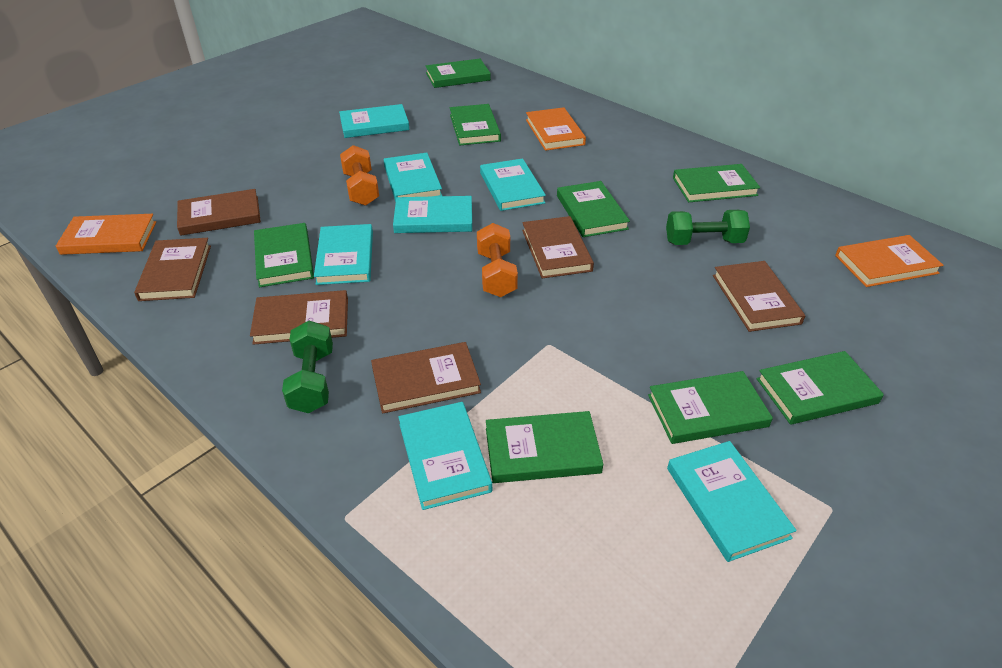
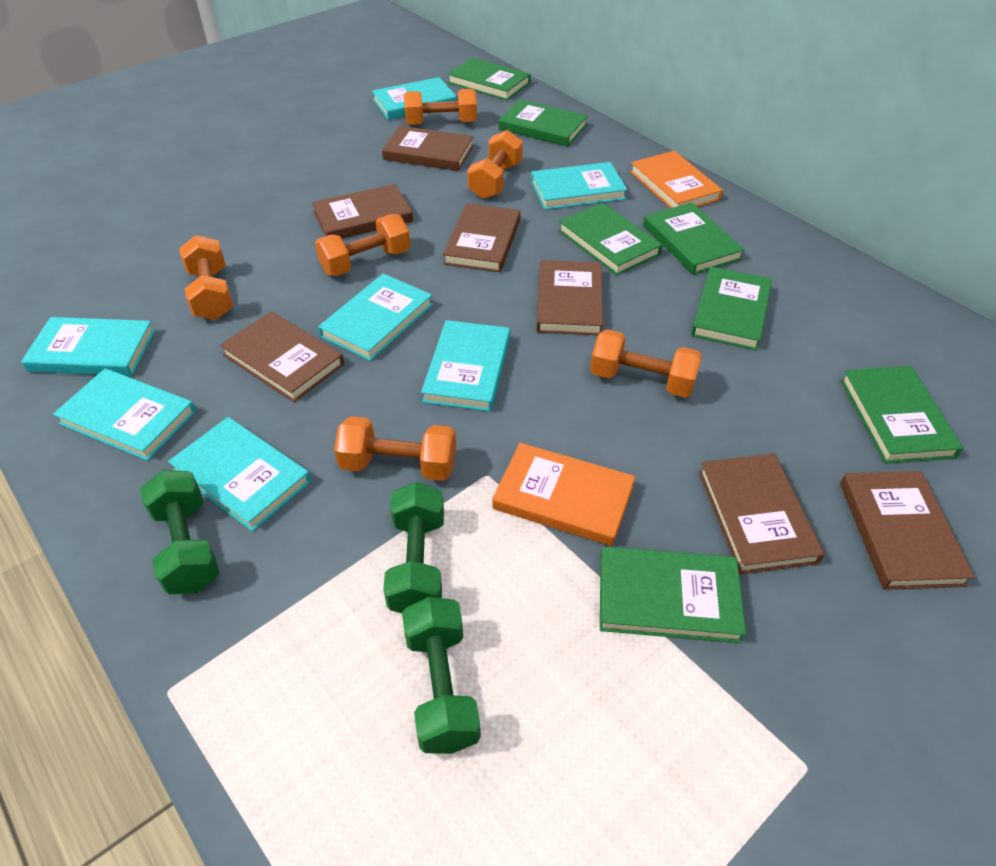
brown book: [134,238,211,301] [177,189,261,236] [250,290,348,345] [371,342,481,414] [522,216,594,278] [713,261,805,332] = 6 -> [220,312,344,402] [312,184,413,239] [382,126,474,171] [443,203,521,272] [536,260,603,335] [699,454,825,574] [840,471,975,590] = 7
green book: [254,223,314,287] [426,59,491,88] [450,104,501,145] [486,411,603,483] [557,181,630,237] [648,371,773,444] [673,164,760,202] [757,351,884,425] = 8 -> [447,58,531,100] [499,100,588,146] [558,203,662,275] [600,546,746,643] [643,202,745,275] [691,267,772,350] [840,366,963,464] = 7
green dumbbell: [282,321,333,413] [666,210,750,245] = 2 -> [140,470,220,594] [383,482,444,613] [402,597,481,754] = 3
orange book: [56,214,156,255] [526,107,586,151] [835,235,944,287] = 3 -> [492,443,635,546] [630,151,723,208] = 2
orange dumbbell: [340,145,379,206] [477,223,518,297] = 2 -> [180,235,233,320] [315,214,411,276] [334,416,456,481] [404,89,477,125] [467,130,523,199] [590,329,702,398] = 6

